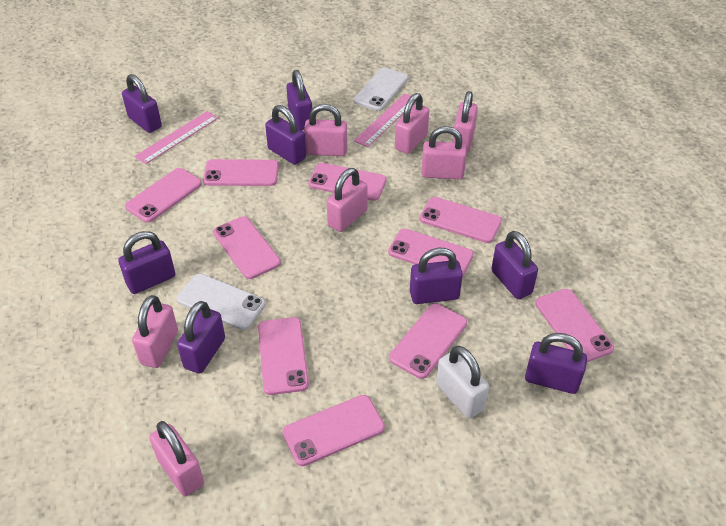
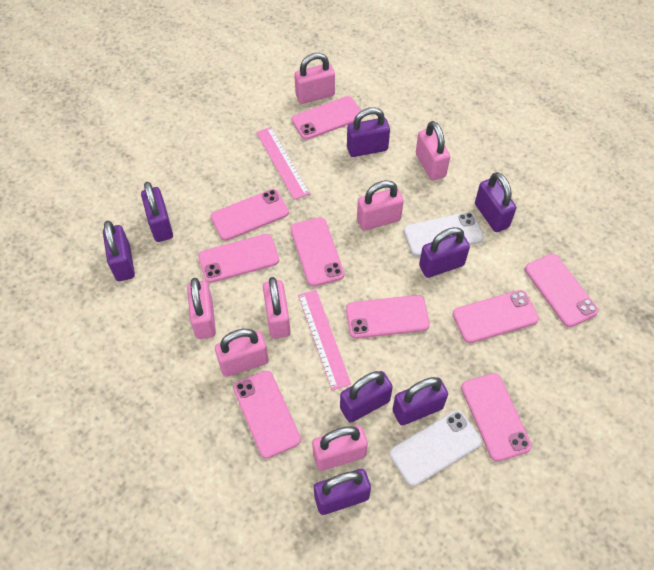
pink phone: [125,168,202,222] [203,159,279,186] [213,217,281,279] [258,317,309,395] [282,395,385,466] [308,163,387,201] [388,229,474,277] [389,303,467,379] [420,197,502,243] [535,289,614,362] = 10 -> [198,234,279,283] [210,189,289,241] [233,370,301,459] [290,217,344,286] [292,96,363,140] [346,295,430,339] [453,290,539,343] [461,373,532,462] [525,254,598,327] = 9
white padlock: [436,346,489,419] = 1 -> none = 0

